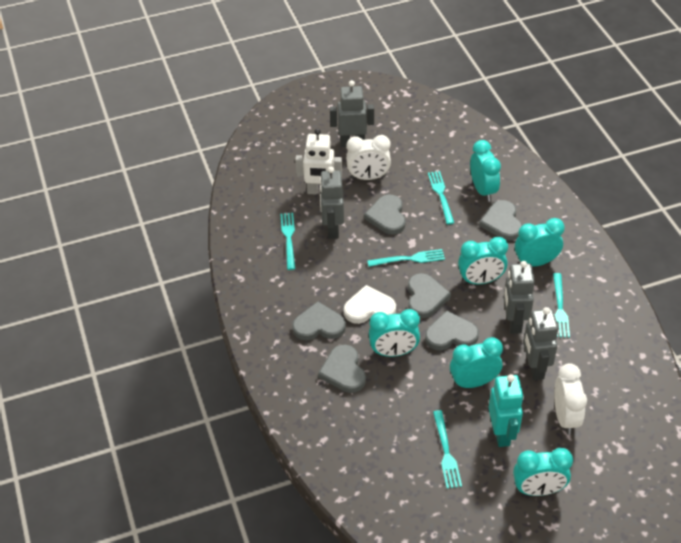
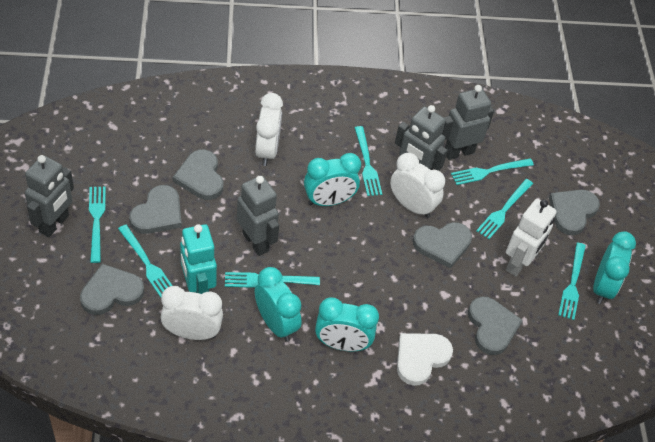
turquoise clock: [369,309,420,357] [450,337,503,388] [458,237,508,284] [470,140,501,202] [513,448,573,496] [515,218,565,267] = 6 -> [255,267,302,342] [304,153,361,206] [315,298,379,352] [593,231,636,304] = 4
turquoise fork: [280,213,295,270] [367,249,445,267] [428,171,454,224] [433,410,462,488] [553,273,570,337] = 5 -> [89,187,106,263] [118,225,172,297] [225,272,320,288] [355,126,382,196] [451,158,534,185] [476,179,533,239] [558,242,586,320] = 7
white clock: [346,135,391,180] [554,363,587,435] = 2 -> [161,286,223,340] [255,93,283,166] [390,153,445,218] = 3

